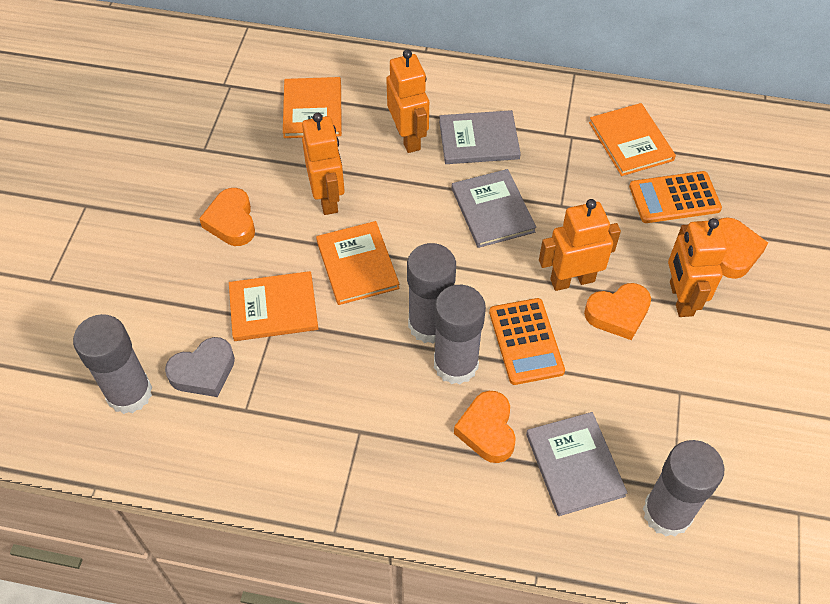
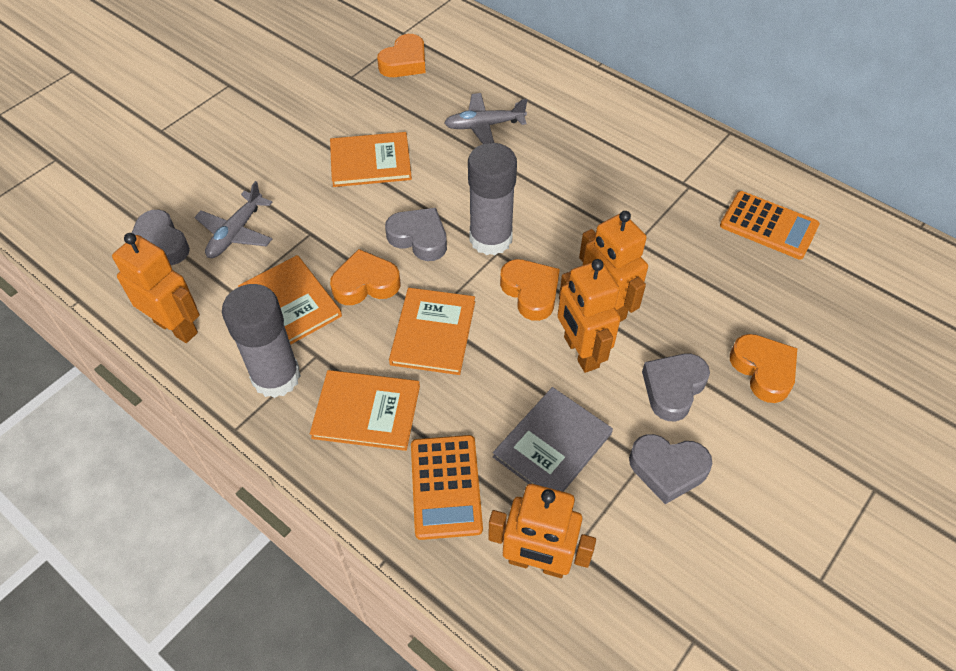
grey book: [439,110,521,164] [452,169,536,248] [526,412,628,516] = 3 -> [493,387,613,492] = 1
grey glue stick: [73,314,152,414] [407,243,456,344] [434,285,486,384] [643,440,724,537] = 4 -> [222,284,301,398] [468,143,517,255] = 2
grey heart: [165,337,235,397] = 1 -> [132,209,190,265] [385,208,447,261] [629,434,713,504] [642,354,710,421] = 4
grey plane: none = 0 -> [194,181,273,258] [444,93,527,144] = 2

